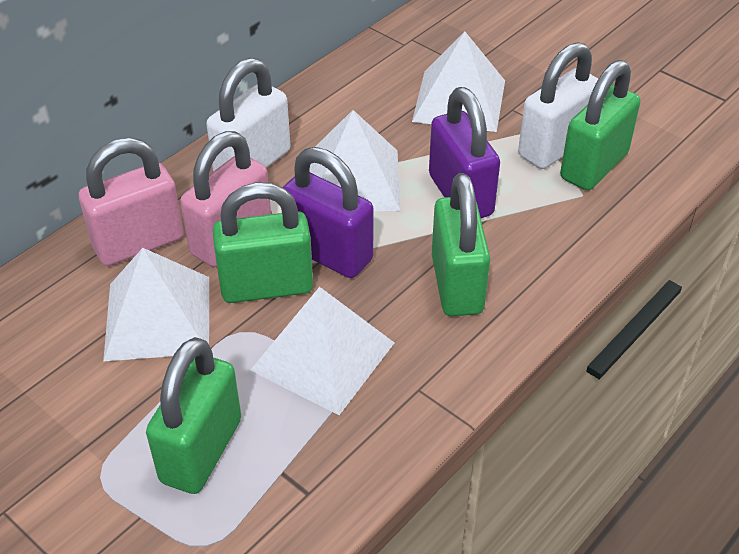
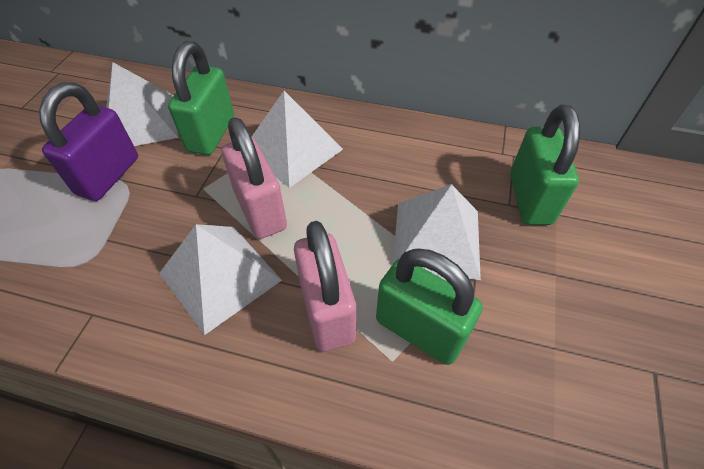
green padlock: [146,337,241,494] [213,182,313,303] [432,173,490,316] [560,60,641,190] = 4 -> [168,41,234,155] [376,248,483,365] [510,105,580,225] = 3
purple padlock: [283,147,373,278] [429,87,500,218] = 2 -> [39,82,138,201] = 1
white padlock: [206,58,290,171] [518,42,598,169] = 2 -> none = 0

